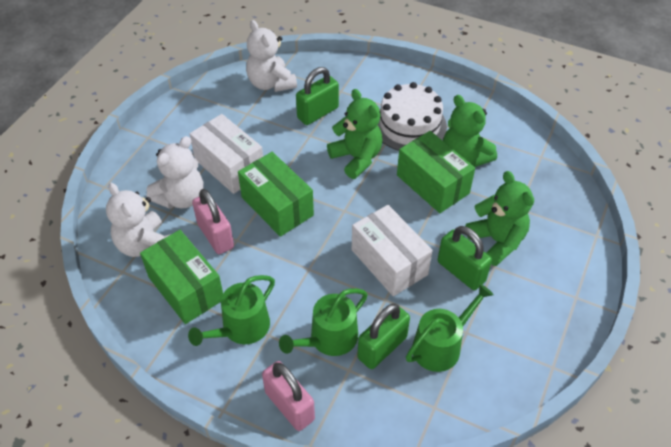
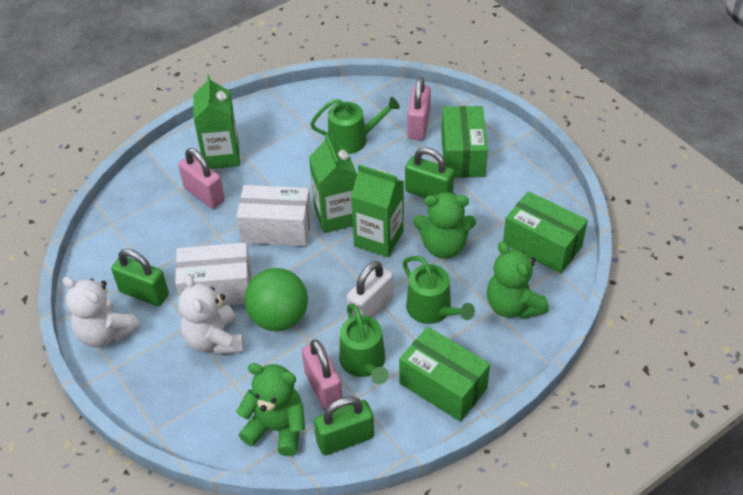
green ball: none = 0 -> [244,268,308,331] = 1
green carton: none = 0 -> [193,75,240,169] [309,134,357,233] [351,165,404,257] = 3
pink padlock: [192,189,234,254] [262,361,315,431] = 2 -> [178,148,225,209] [302,339,342,410] [407,77,431,140] = 3
white cake: [378,82,447,151] = 1 -> none = 0
white padlock: none = 0 -> [347,261,393,318] = 1
white teddy bear: [106,183,171,257] [147,136,203,209] [246,20,297,92] = 3 -> [62,277,141,347] [178,274,244,355] = 2

